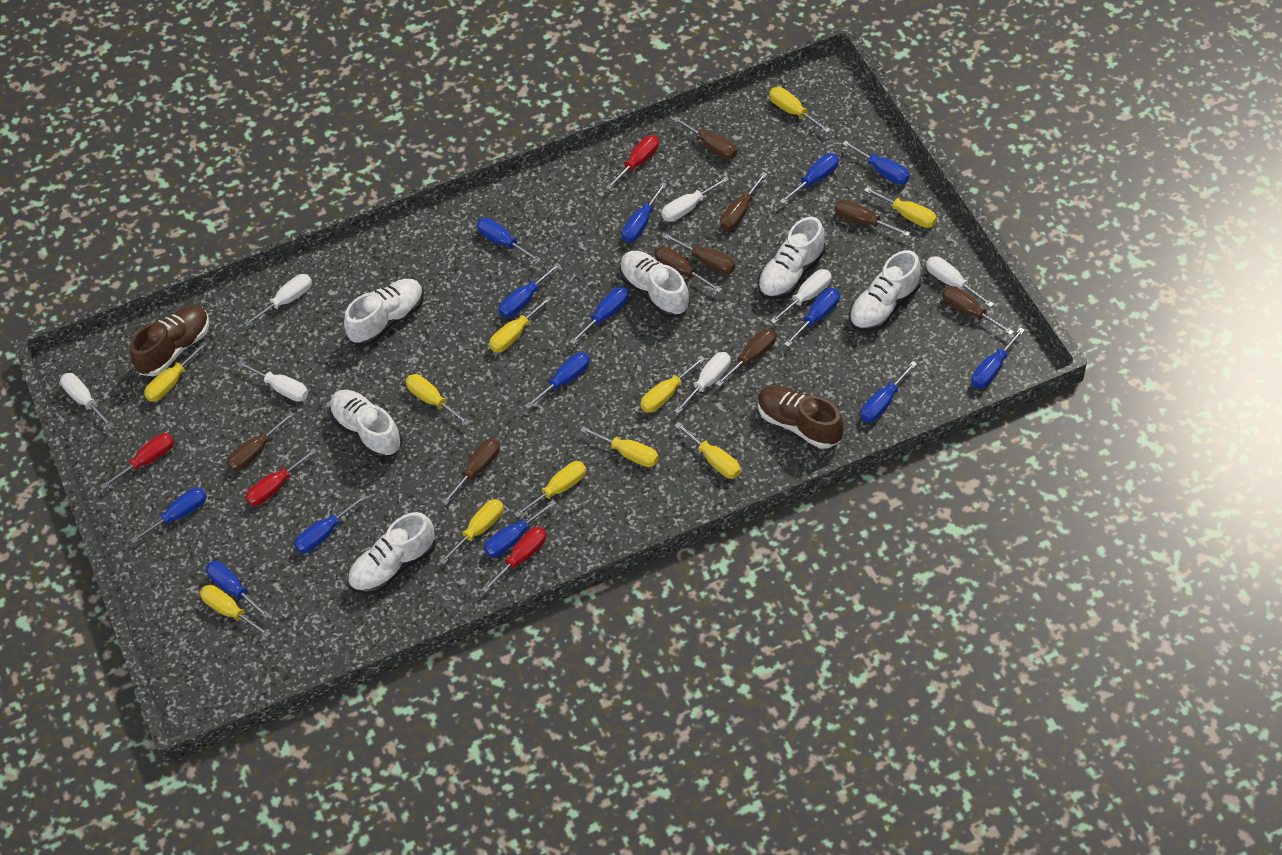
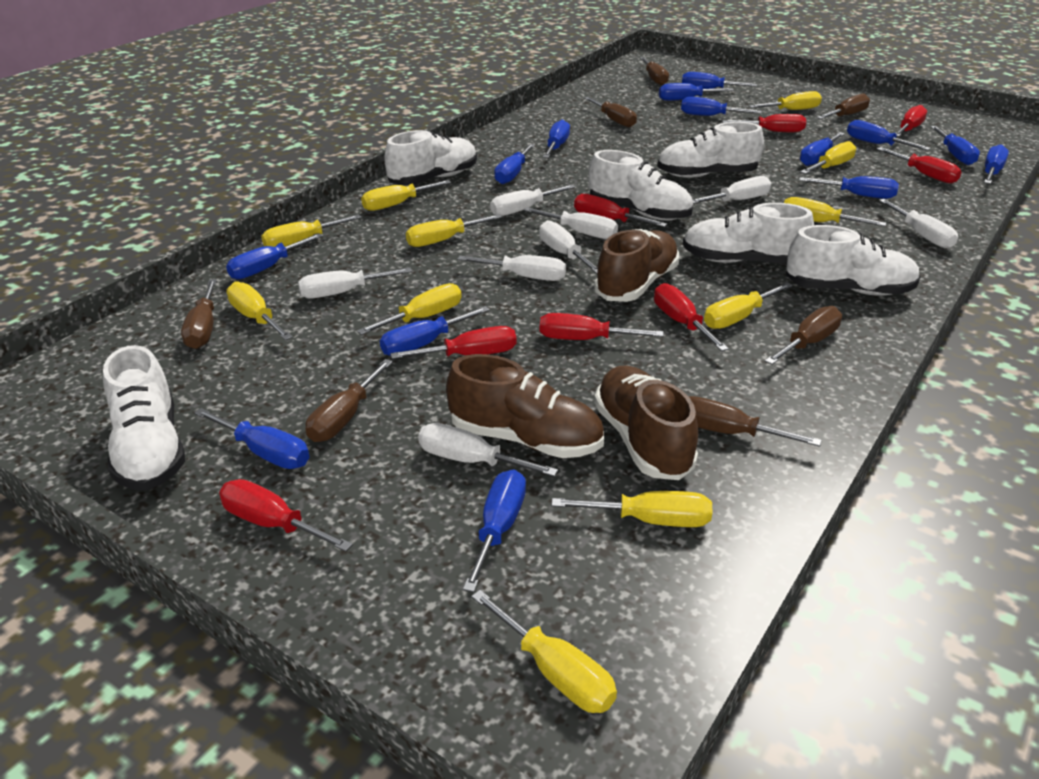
brown screwdriver: [227,411,295,471] [442,438,500,505] [654,246,722,293] [663,234,735,274] [673,117,737,160] [715,329,776,387] [720,172,767,231] [835,199,911,237] [942,286,1014,335] = 9 -> [181,279,217,349] [306,359,393,442] [584,97,637,128] [640,57,669,85] [689,396,822,447] [765,306,842,365] [817,93,870,119] = 7
brown shoe: [130,306,209,376] [758,386,844,449] = 2 -> [446,354,604,458] [594,229,679,302] [594,366,698,480] = 3
red screwdriver: [101,433,174,489] [245,448,317,506] [482,527,547,593] [606,135,659,190] = 4 -> [219,479,353,552] [390,326,517,359] [540,313,664,340] [574,194,667,227] [654,283,729,351] [722,114,806,132] [877,147,961,183] [896,105,927,137] = 8
white screwdriver: [60,373,114,428] [237,361,308,402] [244,274,312,327] [661,177,729,222] [674,352,731,414] [770,269,832,324] [926,256,994,308] = 7 -> [298,268,412,298] [418,423,558,477] [457,255,566,281] [490,184,575,216] [524,207,618,239] [539,220,598,274] [693,176,771,204] [879,199,958,248] = 8

